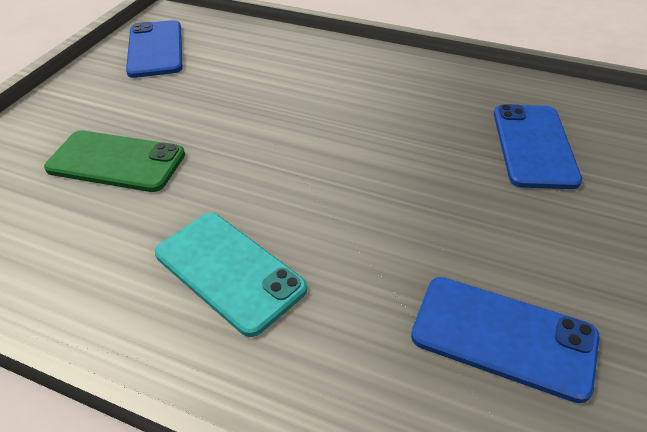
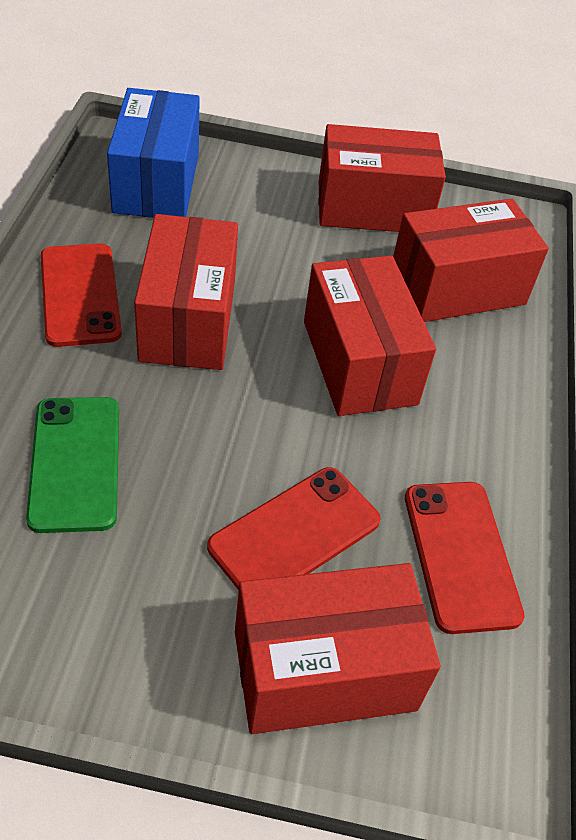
blue box: none = 0 -> [107,88,200,218] = 1
blue phone: [126,20,182,78] [411,277,600,403] [494,104,582,189] = 3 -> none = 0
red box: none = 0 -> [134,214,238,370] [235,563,441,734] [304,256,436,416] [319,124,446,232] [393,199,549,322] = 5
red phone: none = 0 -> [41,243,122,347] [207,467,381,590] [405,482,525,634] = 3
turquoise phone: [155,213,307,337] = 1 -> none = 0

